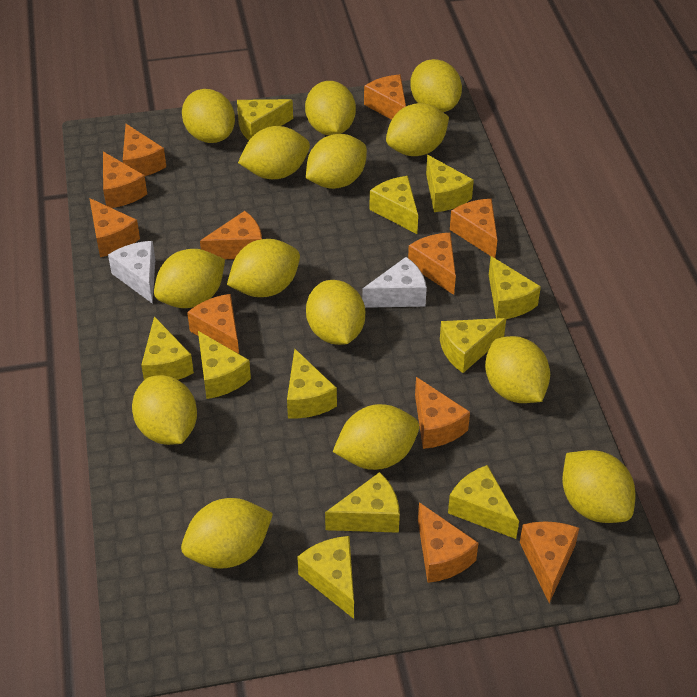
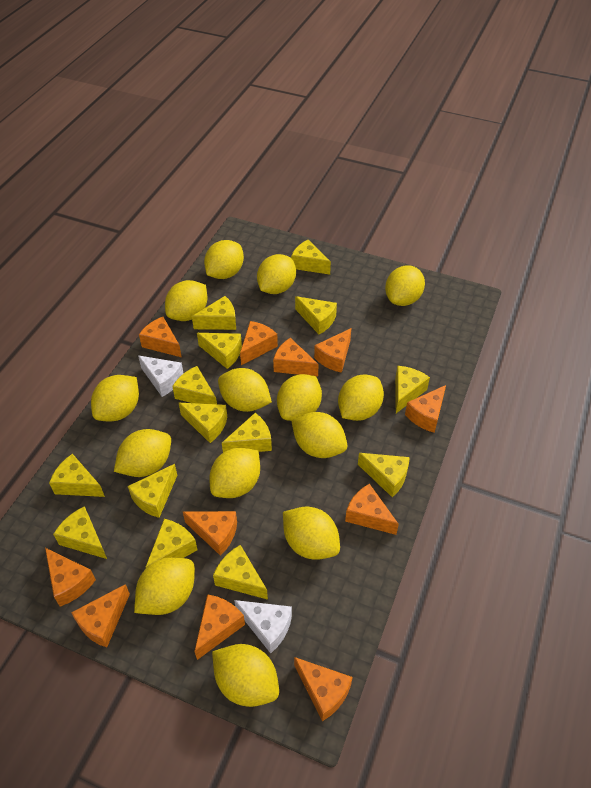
yellow cheese: [141,316,194,380] [198,331,251,399] [237,99,293,140] [287,349,337,418] [297,536,354,619] [325,472,400,533] [369,176,418,234] [426,155,474,212] [440,318,506,373] [448,465,519,539] [489,256,541,319] = 11 -> [49,454,105,497] [53,506,107,559] [128,464,177,518] [146,519,198,568] [172,366,217,404] [179,403,227,443] [192,296,236,330] [197,333,242,369] [213,545,268,600] [222,413,272,453] [291,240,331,275] [295,296,337,334] [358,453,410,497] [395,366,430,413] = 14

